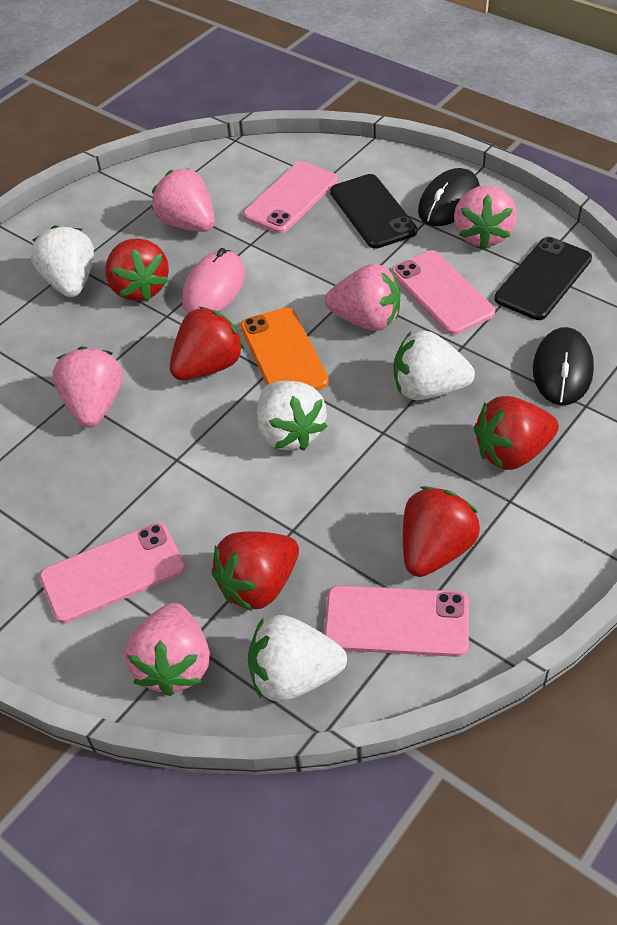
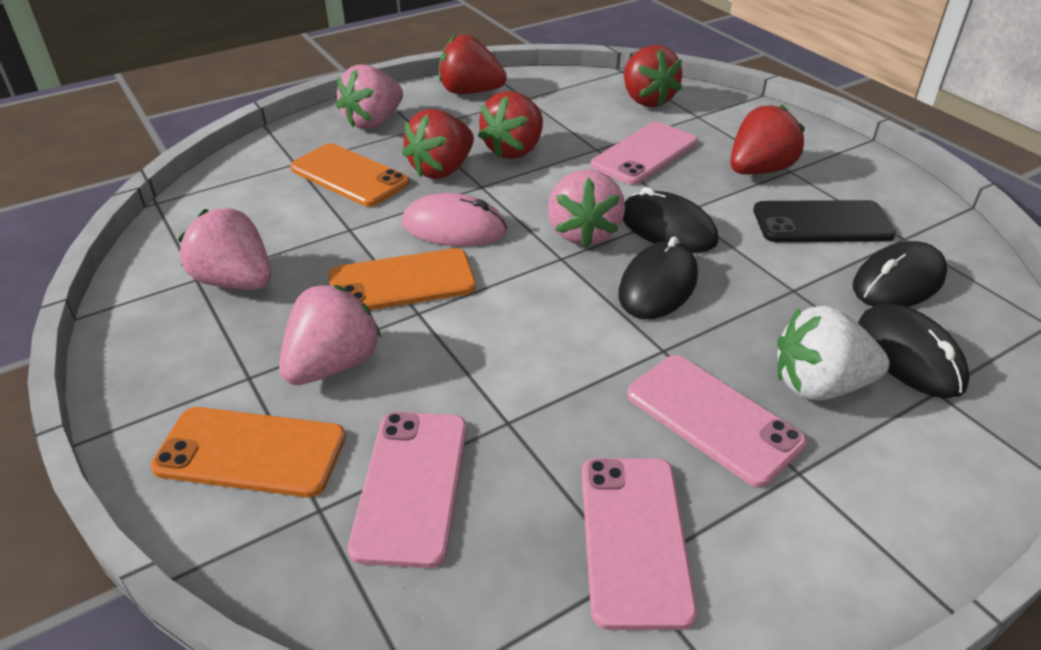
black mouse: [418,168,480,226] [533,327,594,405] = 2 -> [618,236,698,319] [623,187,718,253] [853,241,947,307] [858,304,970,398] = 4
black phone: [330,174,417,249] [494,237,592,320] = 2 -> [753,200,896,242] = 1
orange phone: [240,307,329,390] = 1 -> [150,407,346,497] [290,143,410,207] [328,248,476,310] = 3
pink strawberry: [53,346,123,428] [125,603,210,696] [152,168,215,232] [325,264,400,331] [454,185,517,249] = 5 -> [178,208,271,290] [279,285,382,385] [336,64,403,130] [548,169,625,247] = 4
white strawberry: [31,225,94,297] [248,615,347,701] [257,381,328,451] [393,331,475,400] = 4 -> [777,305,889,400] = 1

